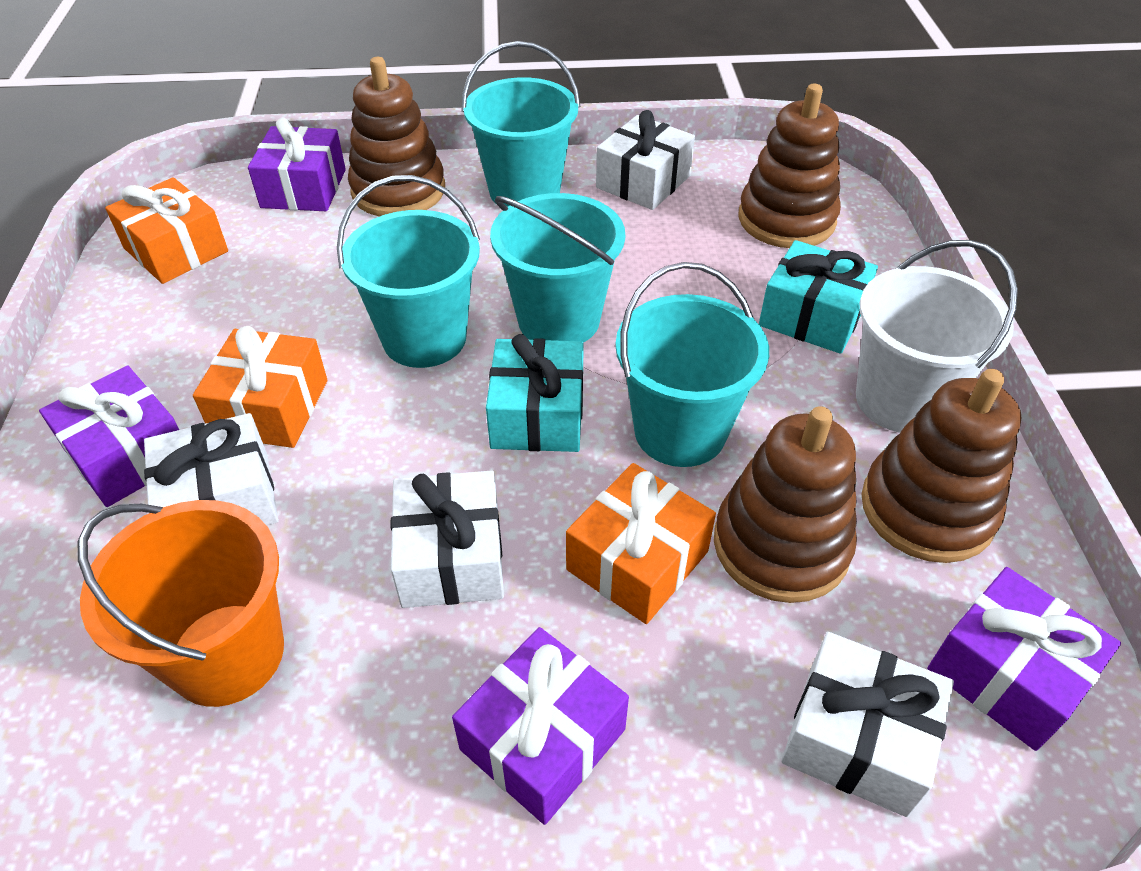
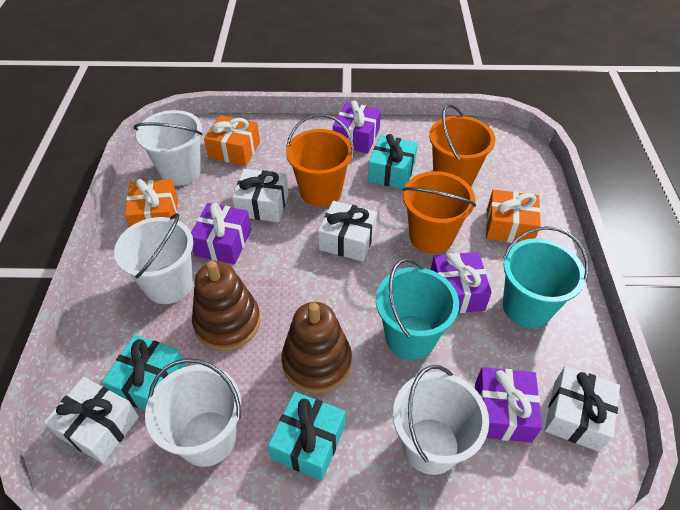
brown stacking toy: [348,57,445,217] [714,406,857,603] [738,84,841,248] [862,369,1021,563] = 4 -> [192,261,261,351] [281,302,352,393] = 2
orange bucket: [78,500,284,707] = 1 -> [286,114,354,207] [402,171,476,254] [429,104,495,187] = 3
turquoise bucket: [337,175,480,368] [461,41,581,207] [490,193,625,342] [615,262,769,467] = 4 -> [376,258,459,360] [503,226,589,328] = 2
turquoise gift: [486,334,584,452] [759,240,878,354] = 2 -> [102,335,186,410] [268,392,345,481] [368,134,418,189] = 3
white bucket: [856,240,1018,433] = 1 -> [114,213,193,304] [134,110,202,186] [145,358,241,467] [393,365,489,475] = 4

